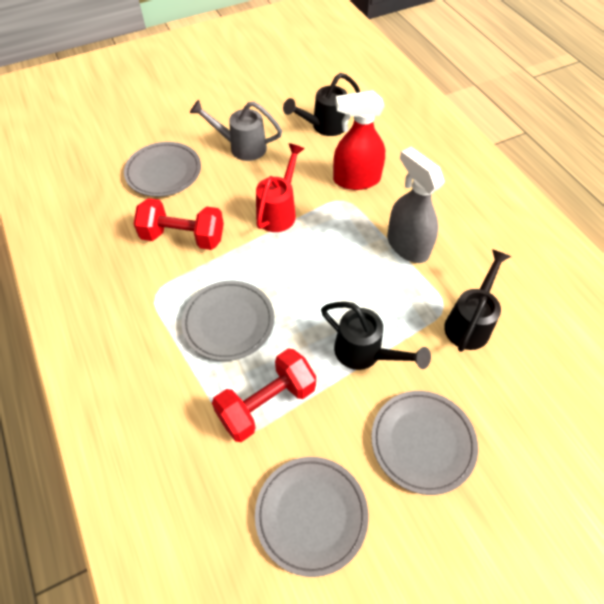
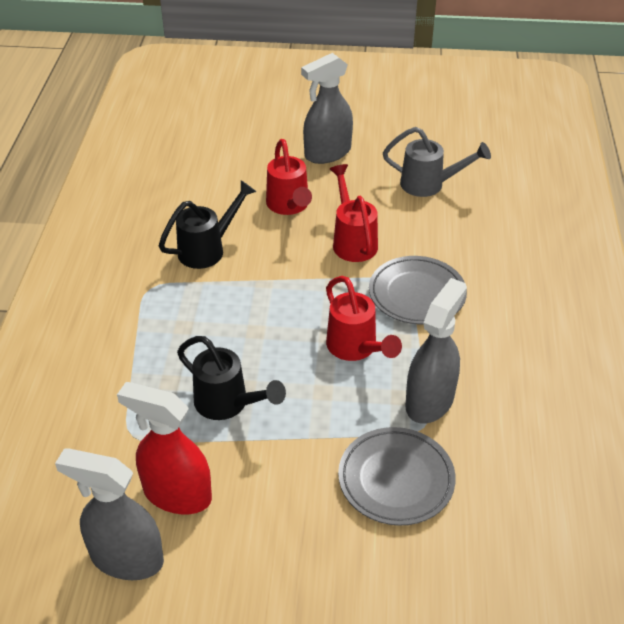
black watering can: [283,73,360,136] [321,302,431,370] [444,249,511,352] = 3 -> [159,180,256,269] [177,336,286,420] = 2
grey plate: [124,142,201,197] [181,281,274,361] [255,457,369,577] [371,391,478,495] = 4 -> [338,427,456,526] [369,256,467,324] = 2
grey spray bottle: [387,147,445,263] = 1 -> [55,448,164,580] [301,53,353,164] [405,278,467,424] = 3
red dumbbell: [134,198,224,250] [212,348,316,442] = 2 -> none = 0
red watering can: [256,143,305,232] = 1 -> [266,139,312,215] [326,276,402,361] [330,164,378,262] = 3

